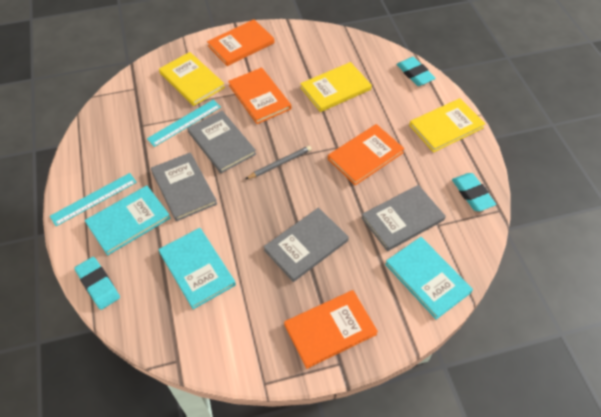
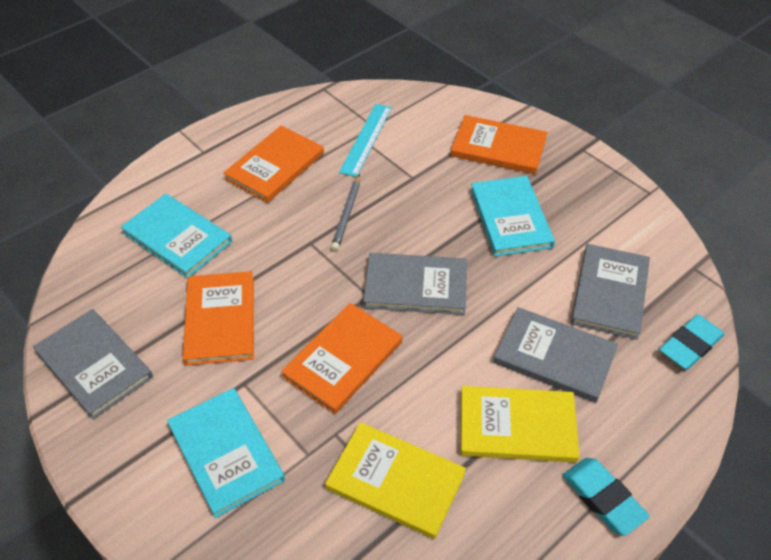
turquoise eraser: [74,257,120,310] [396,57,436,86] [452,173,496,211] = 3 -> [562,458,650,536] [659,314,725,370] = 2
turquoise ruler: [50,173,137,226] [147,100,221,147] = 2 -> [339,104,392,177] = 1
yellow book: [159,52,225,106] [300,62,372,112] [409,98,485,153] = 3 -> [325,422,466,539] [461,386,580,463] = 2

